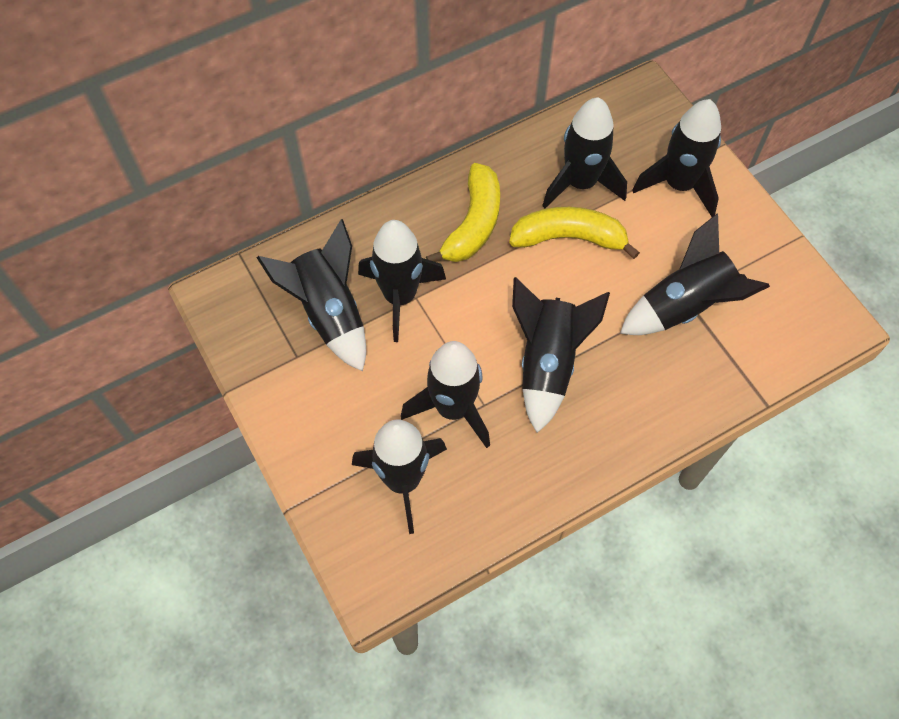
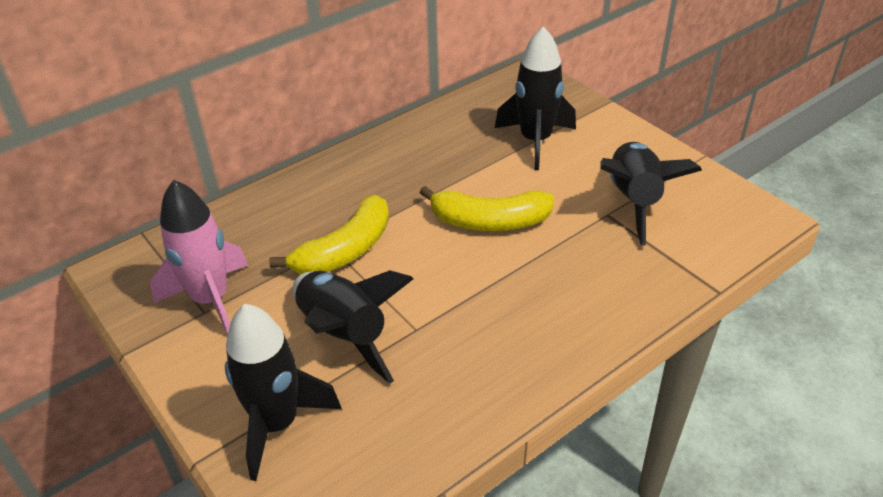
black rocket: [257,219,366,371] [352,419,447,534] [358,220,446,342] [401,341,490,448] [512,277,610,433] [542,98,627,208] [620,213,770,335] [632,99,721,217] = 8 -> [225,304,341,481] [293,270,414,384] [495,26,576,170] [600,142,702,245] = 4
pink rocket: none = 0 -> [150,180,248,335] = 1

